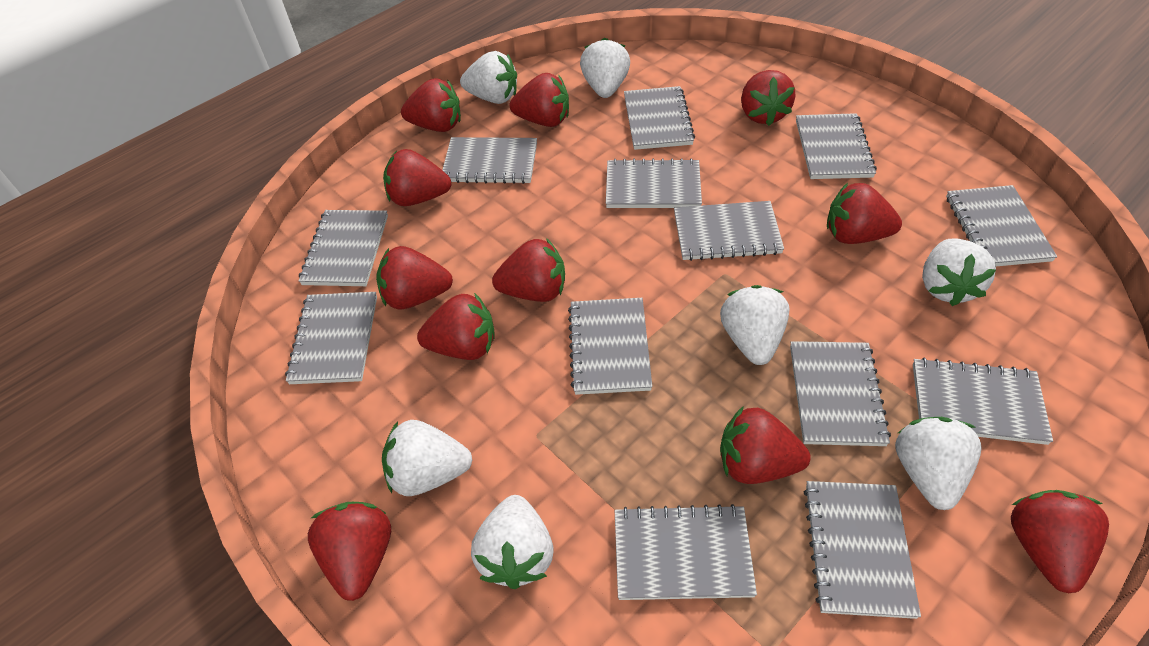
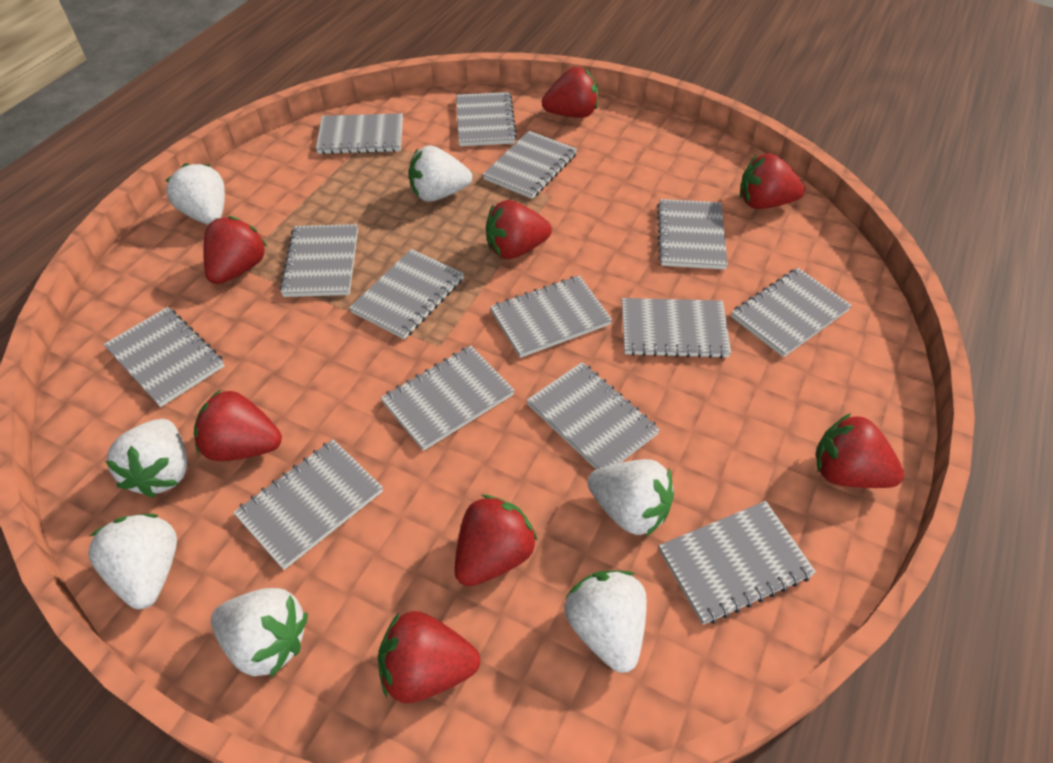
grey notebook: [285,292,377,384] [299,210,388,286] [442,137,537,184] [568,298,652,395] [606,158,702,208] [615,504,757,600] [624,86,695,150] [674,201,784,261] [790,341,891,446] [796,113,877,179] [804,481,921,619] [913,358,1053,445] [946,185,1057,266] = 13 -> [103,307,224,407] [233,439,383,570] [280,224,358,297] [316,113,403,154] [349,249,464,339] [381,345,515,451] [456,92,517,146] [483,131,577,199] [490,275,612,358] [527,362,660,470] [622,298,731,358] [657,199,728,269] [659,501,816,625] [731,268,852,357] = 14
red strawberry: [308,502,391,601] [376,246,453,310] [383,149,452,206] [401,78,461,132] [417,293,495,360] [492,238,565,302] [510,73,569,127] [720,406,811,484] [741,70,795,126] [827,183,902,244] [1011,490,1109,593] = 11 -> [194,389,282,461] [203,216,267,284] [378,611,480,703] [454,495,538,587] [486,200,552,259] [542,67,598,118] [740,153,805,209] [815,413,904,488] = 8

